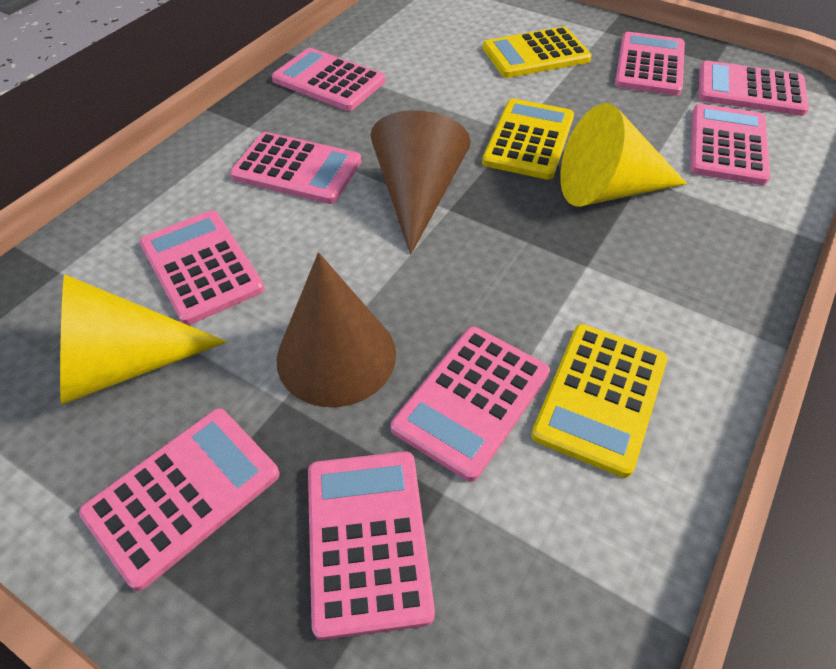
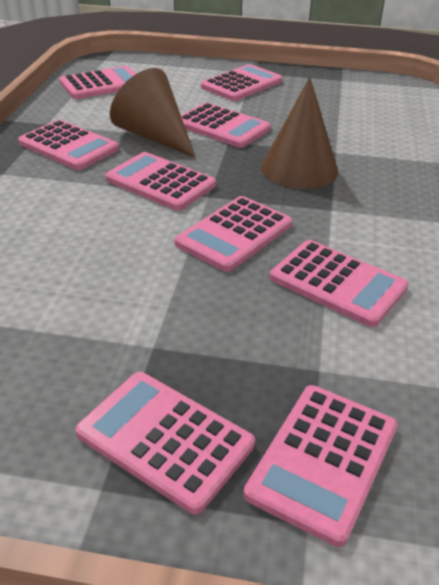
yellow calculator: [482,27,592,78] [482,99,574,180] [531,324,667,478] = 3 -> none = 0
yellow cone: [60,274,227,405] [560,103,687,207] = 2 -> none = 0

